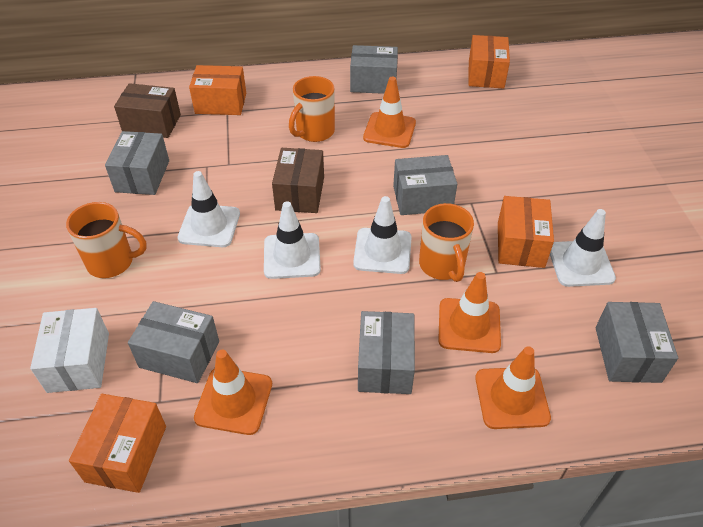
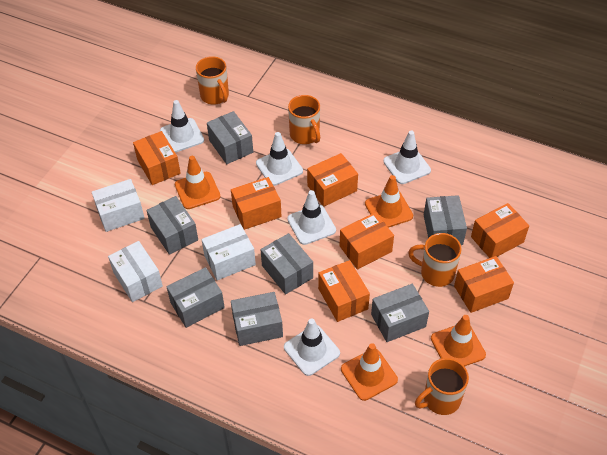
brown box: [114,83,181,138] [272,148,324,213] = 2 -> none = 0
grey box: [105,131,169,195] [128,301,219,383] [350,45,398,94] [358,311,415,394] [393,155,457,215] [595,302,678,383] = 6 -> [146,196,198,255] [167,267,225,328] [207,111,253,164] [231,292,283,346] [261,233,313,294] [371,284,429,342] [424,195,467,245] = 7
orange box: [69,394,166,493] [189,65,246,115] [468,35,510,89] [498,196,554,268] = 4 -> [133,131,181,185] [231,177,282,230] [307,153,358,207] [318,260,370,322] [340,212,394,269] [454,256,514,313] [471,203,529,258] = 7
orange mug: [66,202,147,278] [289,76,335,142] [419,203,474,282] = 3 -> [196,56,229,104] [288,95,320,144] [408,233,462,287] [415,358,469,415] = 4
white box: [30,308,109,393] = 1 -> [92,179,145,232] [108,241,163,302] [201,224,256,280] = 3
white traffic cone: [178,171,240,247] [264,201,321,279] [353,196,412,274] [550,209,616,287] = 4 -> [160,100,204,153] [256,132,303,186] [284,318,340,376] [287,190,336,245] [383,131,431,184] = 5

